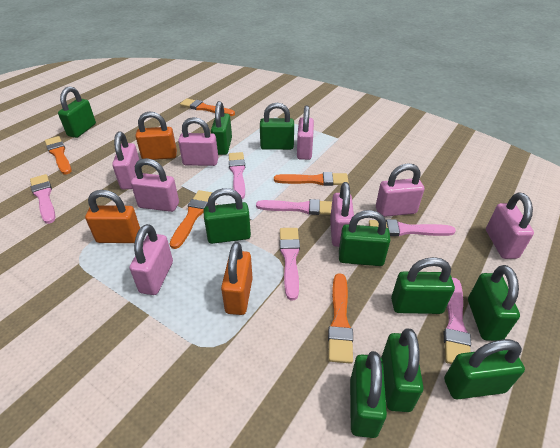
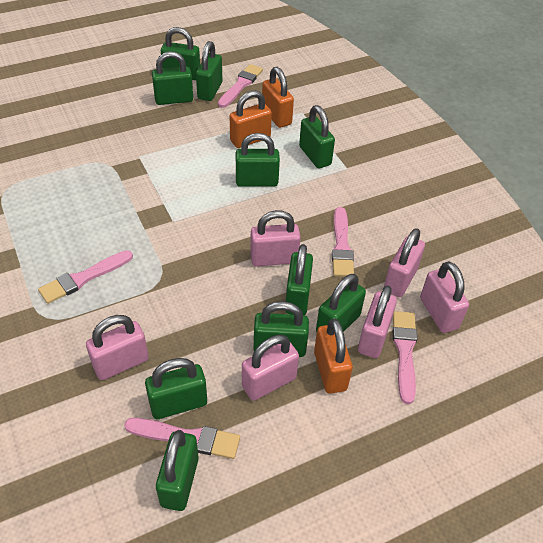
orange brush: [45,136,72,175] [170,190,213,249] [180,98,235,116] [274,172,349,186] [328,273,353,364] = 5 -> none = 0
pink brush: [30,174,55,224] [229,152,245,199] [256,199,332,215] [280,228,300,300] [369,219,456,236] [444,278,471,364] = 6 -> [38,250,133,304] [124,418,240,459] [218,64,263,108] [332,207,354,277] [393,311,417,404] = 5
pink padlock: [112,132,139,190] [130,224,173,295] [131,158,179,212] [178,117,218,166] [297,106,314,160] [330,182,354,247] [376,163,424,217] [486,193,534,259] = 8 -> [86,315,149,380] [242,335,299,401] [250,210,301,267] [358,285,397,358] [384,228,425,297] [420,261,469,333] = 6

